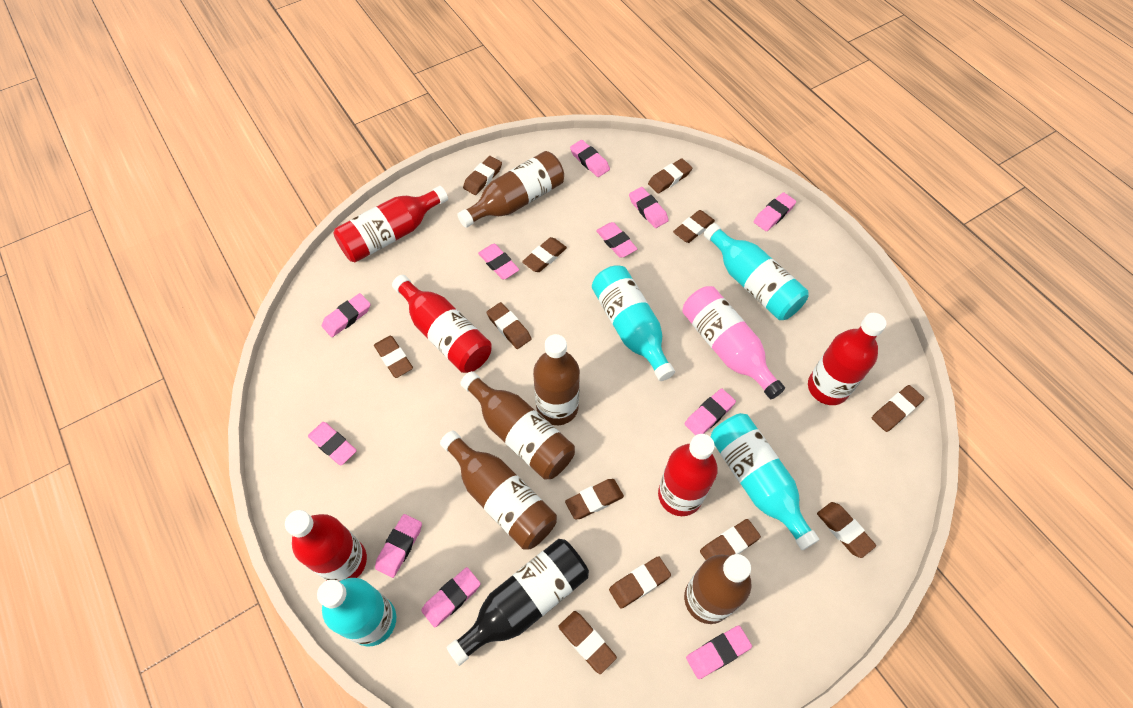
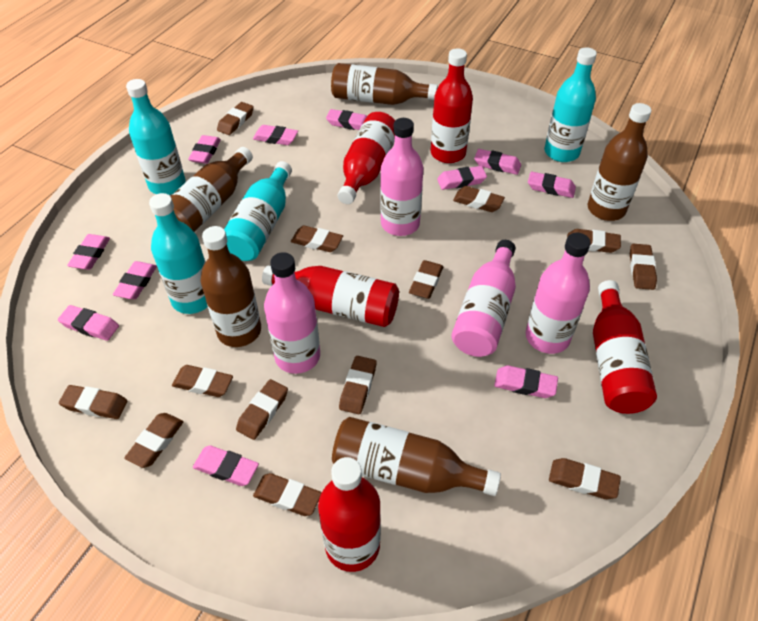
black bottle: [446,539,589,666] = 1 -> none = 0
brown eraser: [374,336,413,378] [463,156,502,195] [487,302,532,349] [522,237,567,272] [558,611,617,674] [565,479,624,519] [609,556,671,609] [648,158,692,193] [673,210,715,243] [700,519,761,560] [817,502,876,558] [872,385,924,432] = 12 -> [59,385,127,419] [124,413,184,468] [172,365,233,397] [217,102,254,135] [236,379,288,440] [253,473,322,516] [291,225,343,252] [339,356,376,414] [409,260,443,299] [453,186,505,212] [549,458,621,499] [567,229,621,253] [630,244,657,290] = 13
pink bottle: [682,286,785,399] = 1 -> [264,252,320,374] [380,118,423,236] [451,240,516,357] [526,233,591,354] = 4

